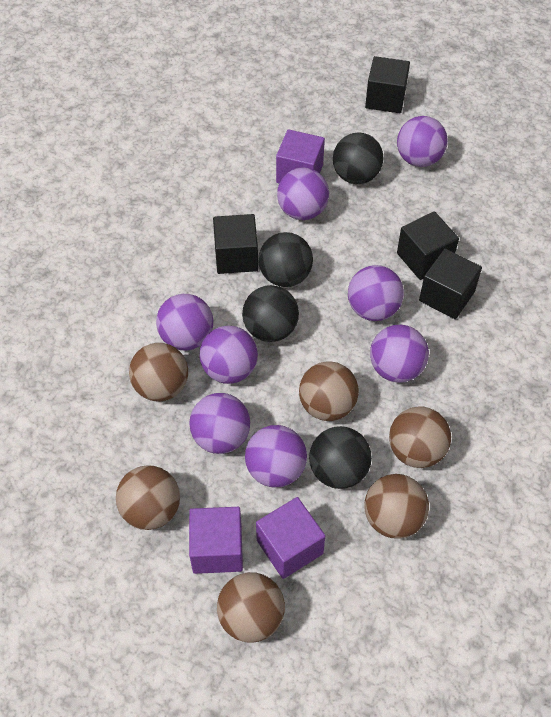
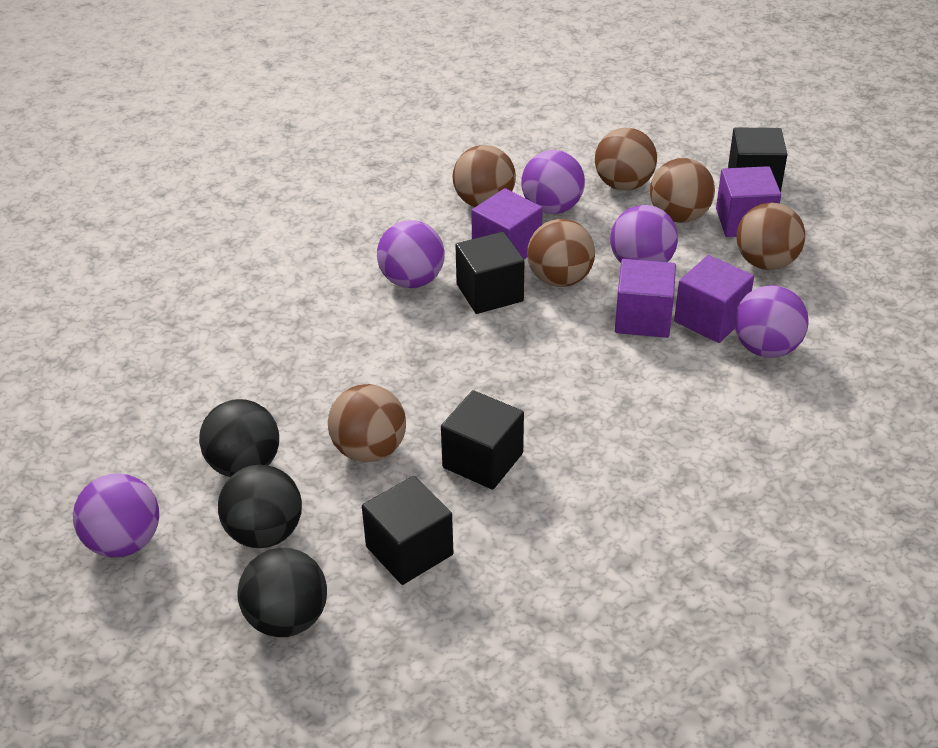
black ball: [242,285,299,342] [258,232,313,287] [309,426,372,489] [333,133,384,184] = 4 -> [199,399,279,477] [218,465,302,548] [237,548,327,637] = 3
purple ball: [156,294,213,351] [189,393,250,454] [200,325,258,384] [245,425,307,488] [277,168,329,220] [348,265,404,321] [370,325,429,383] [397,116,448,167] = 8 -> [73,473,159,558] [377,220,445,288] [521,150,585,214] [610,205,678,263] [734,285,808,358] = 5
purple cube: [189,507,243,574] [256,497,325,579] [276,129,325,183] = 3 -> [471,188,543,259] [615,259,676,338] [674,255,754,343] [716,166,781,237] = 4

